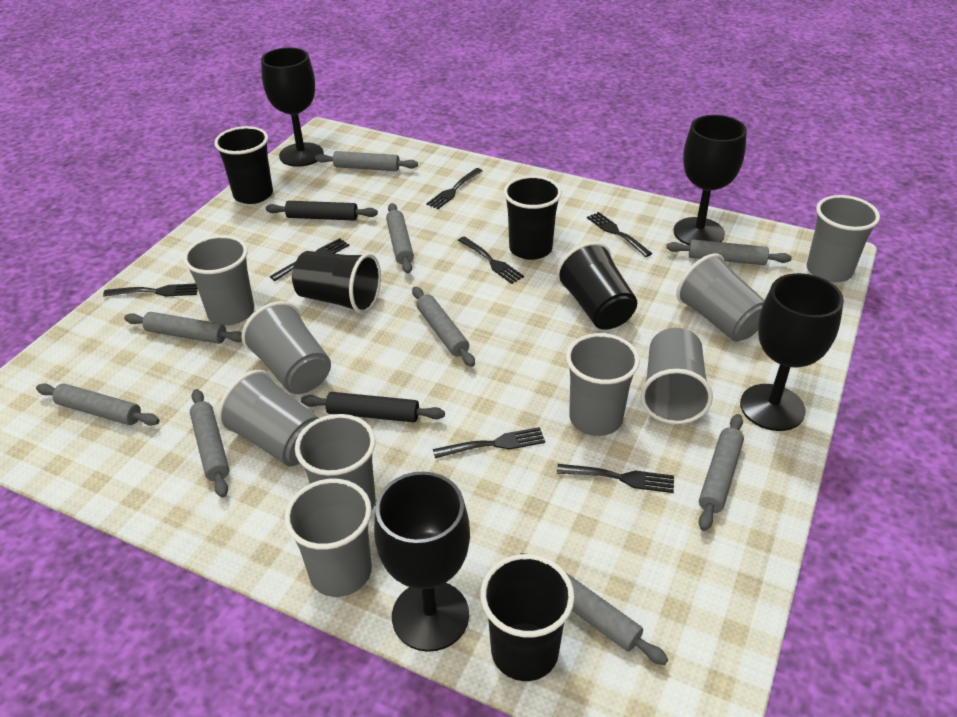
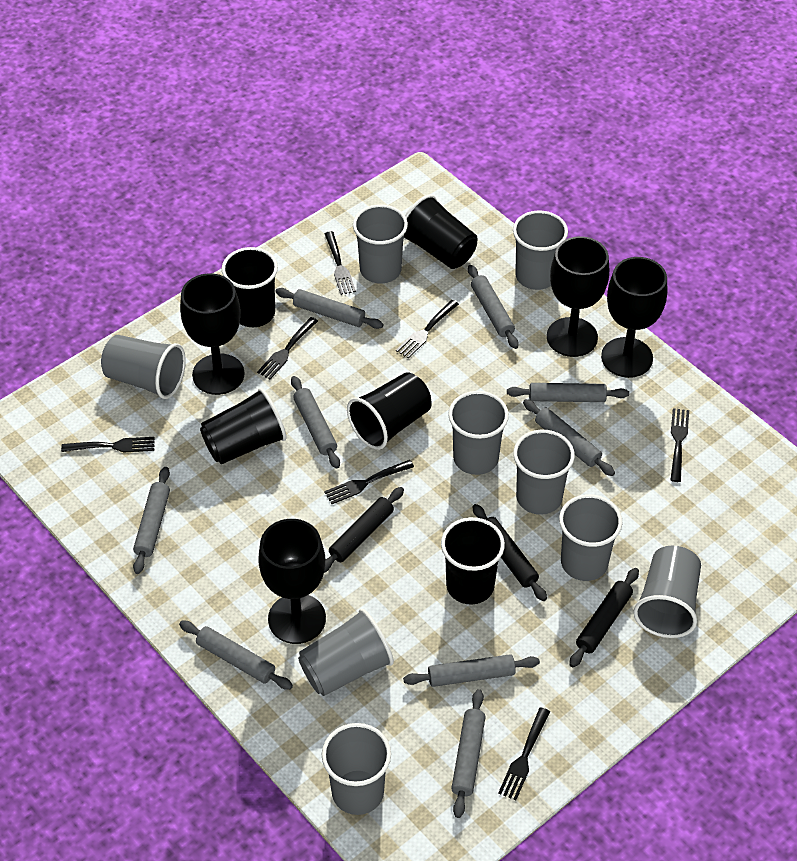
black rolling pin: [266,201,378,221] [301,392,445,422] = 2 -> [324,487,404,573] [472,504,547,601] [569,568,639,668] = 3

